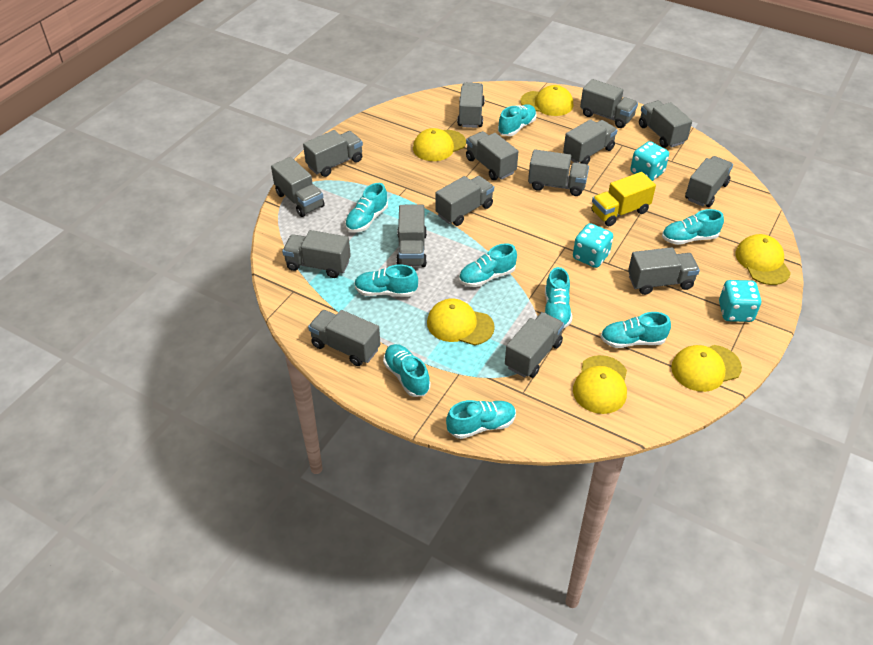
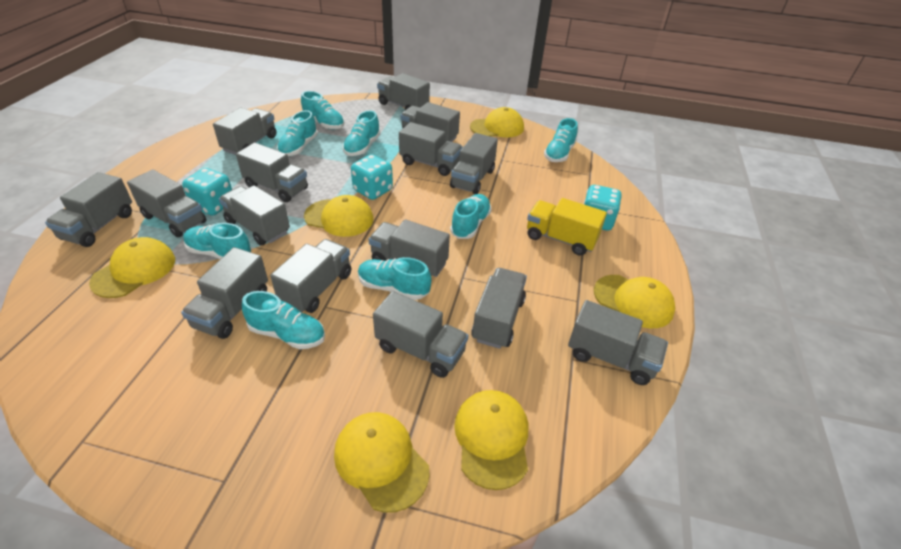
turquoise shoe: [345,183,388,232] [354,264,418,297] [383,344,430,397] [446,400,516,439] [459,243,517,287] [498,105,537,136] [545,267,572,329] [601,312,671,348] [662,209,724,245] = 9 -> [184,223,251,259] [242,291,325,349] [277,110,318,156] [301,91,345,130] [343,110,380,156] [358,257,432,300] [450,194,492,239] [544,118,578,162] = 8

